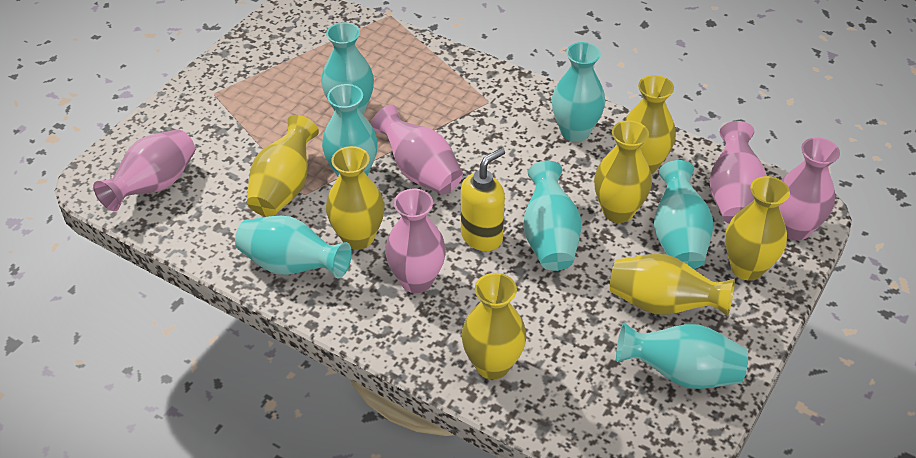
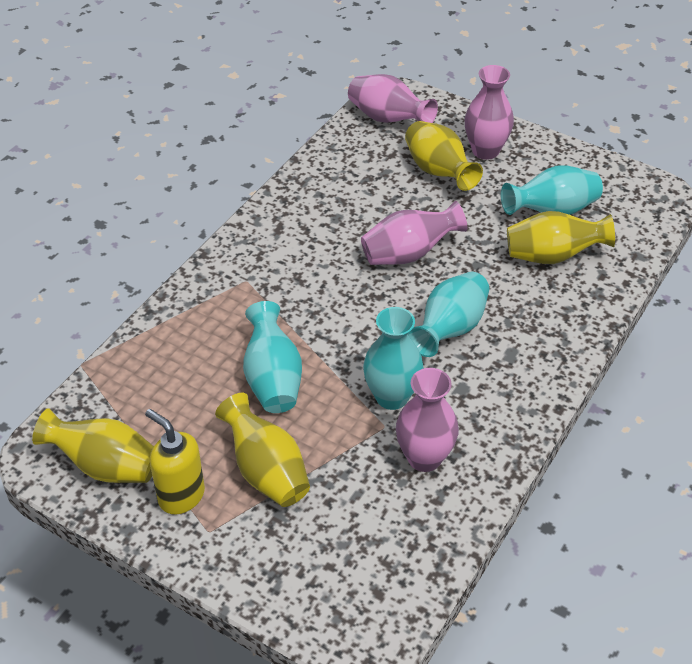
pink vase: [93,129,195,211] [371,105,463,194] [385,189,446,293] [709,121,767,224] [779,137,840,241] = 5 -> [348,74,438,123] [361,201,467,265] [396,368,459,472] [465,65,514,160] = 4
turquoise vase: [235,215,352,279] [321,22,374,115] [322,84,378,177] [523,161,581,271] [552,42,605,142] [616,323,748,389] [654,160,713,269] = 7 -> [243,301,302,413] [363,307,424,410] [408,272,489,357] [501,166,603,215] = 4
yellow vase: [247,115,319,217] [326,146,384,250] [462,273,526,379] [594,120,652,223] [610,254,735,316] [624,75,676,174] [725,176,790,280] = 7 -> [32,408,154,483] [215,393,310,507] [405,121,483,191] [507,211,615,264] = 4

